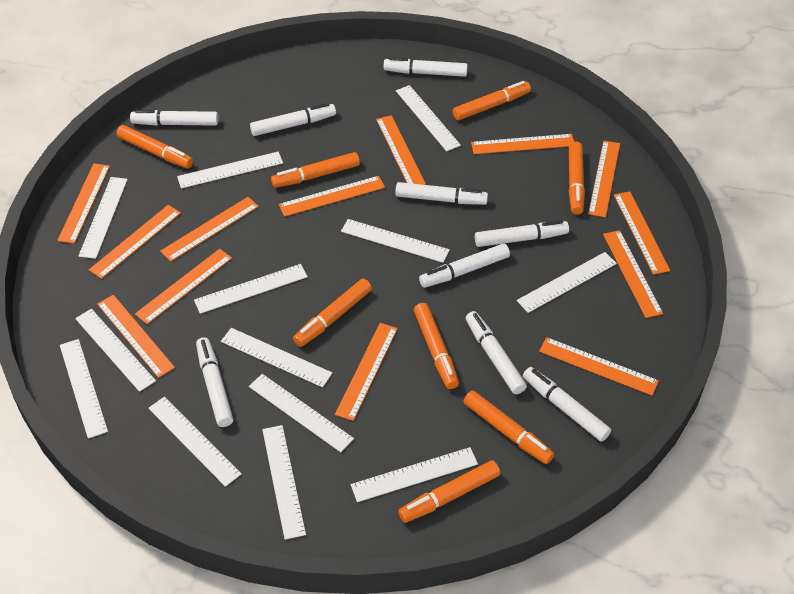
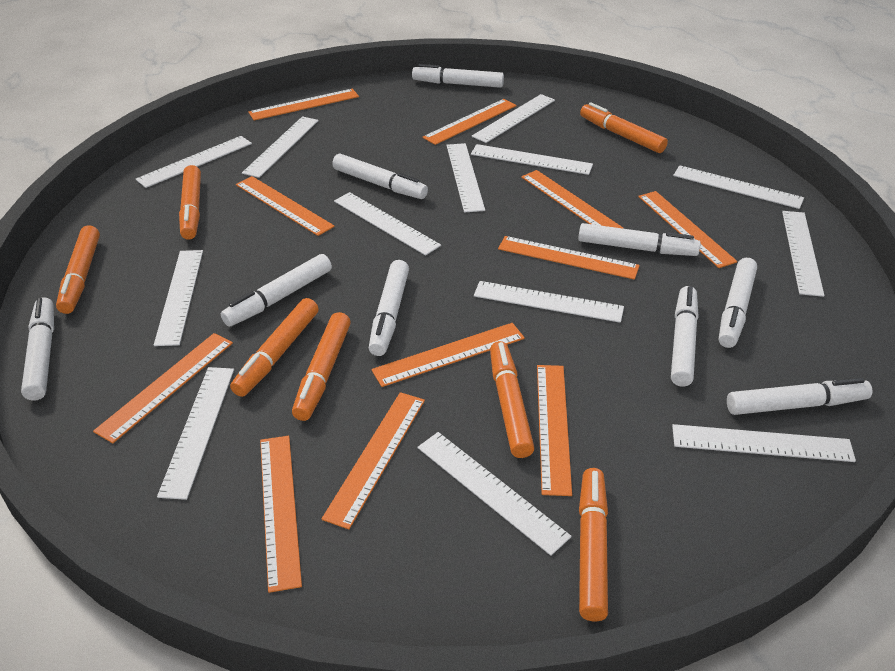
orange marker: [117,125,193,169] [271,152,360,188] [293,279,372,347] [398,460,500,523] [414,303,459,389] [453,81,531,121] [463,390,554,464] [569,142,585,215] = 8 -> [56,225,100,314] [179,165,201,240] [230,298,319,397] [292,312,351,421] [490,341,534,458] [579,468,608,621] [580,102,668,153] = 7
orange ruler: [57,164,110,244] [89,205,181,279] [97,295,175,378] [135,249,232,324] [160,197,259,262] [279,176,385,217] [335,323,398,421] [376,115,426,185] [471,134,574,154] [539,337,659,396] [588,141,620,217] [603,230,663,318] [614,191,670,275] = 13 -> [93,333,233,443] [236,176,335,236] [248,89,359,121] [260,436,302,593] [322,392,425,529] [371,323,525,387] [422,99,517,145] [498,236,640,280] [521,170,624,229] [537,365,572,496] [638,191,737,268] = 11

